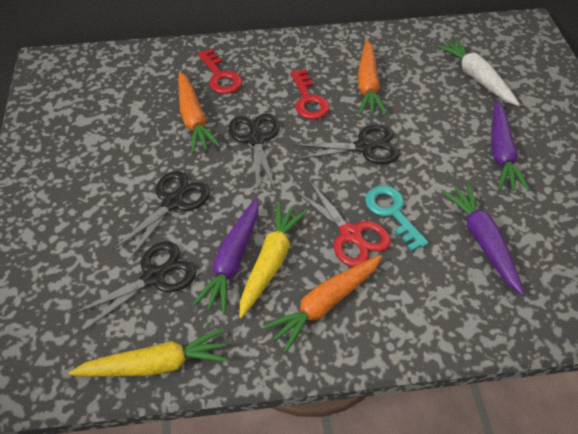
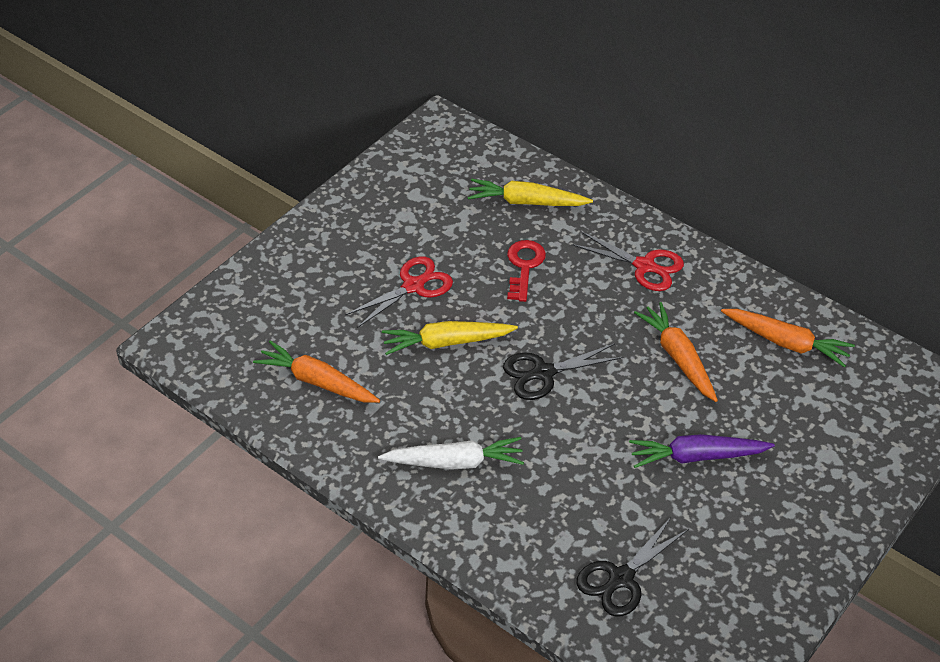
black scissors: [72,241,196,331] [113,171,210,260] [228,113,280,190] [293,124,400,164] = 4 -> [503,344,623,400] [576,517,689,617] = 2
purple carrot: [192,198,259,315] [442,183,525,296] [491,101,530,191] = 3 -> [629,434,775,468] = 1
red key: [198,49,242,94] [290,69,329,119] = 2 -> [507,240,546,302] = 1
red scissors: [294,180,391,267] = 1 -> [345,256,453,328] [572,231,684,291] = 2
turquoise key: [365,185,429,252] = 1 -> none = 0

